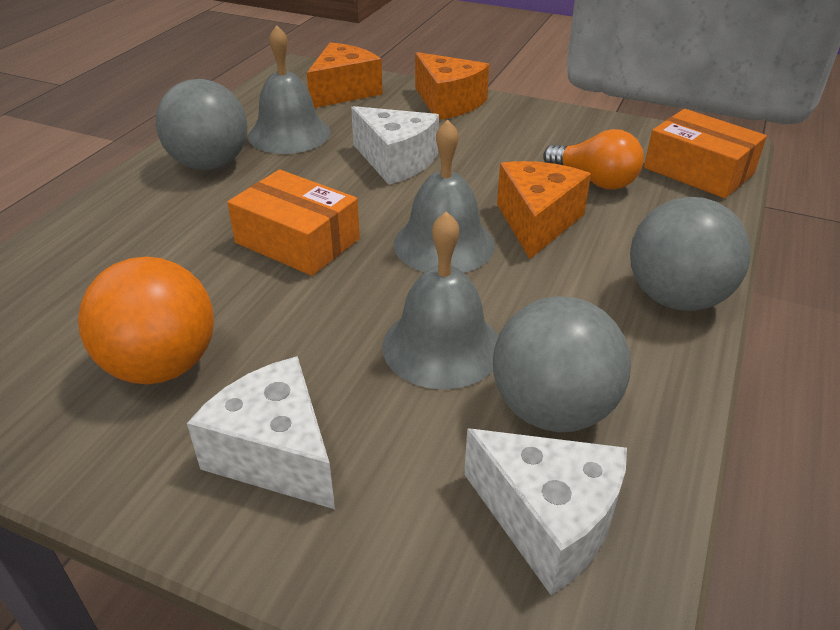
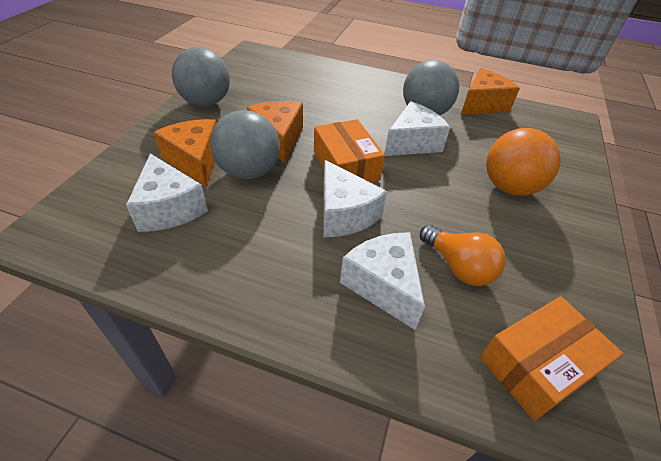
grey bell: [248,25,330,154] [382,211,498,390] [393,120,495,273] = 3 -> none = 0
white cheese: [187,356,335,509] [351,106,439,185] [464,428,627,595] = 3 -> [126,153,208,232] [323,160,387,237] [340,232,425,330] [384,101,450,156] = 4

